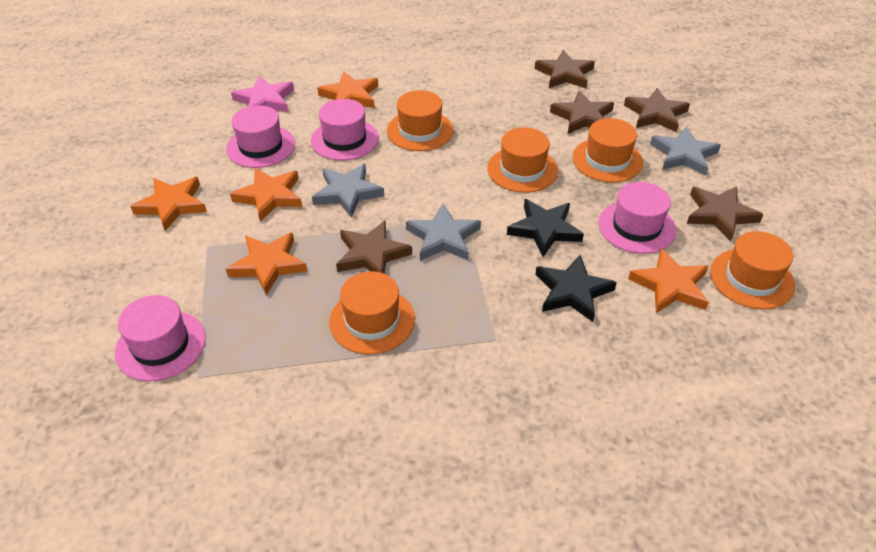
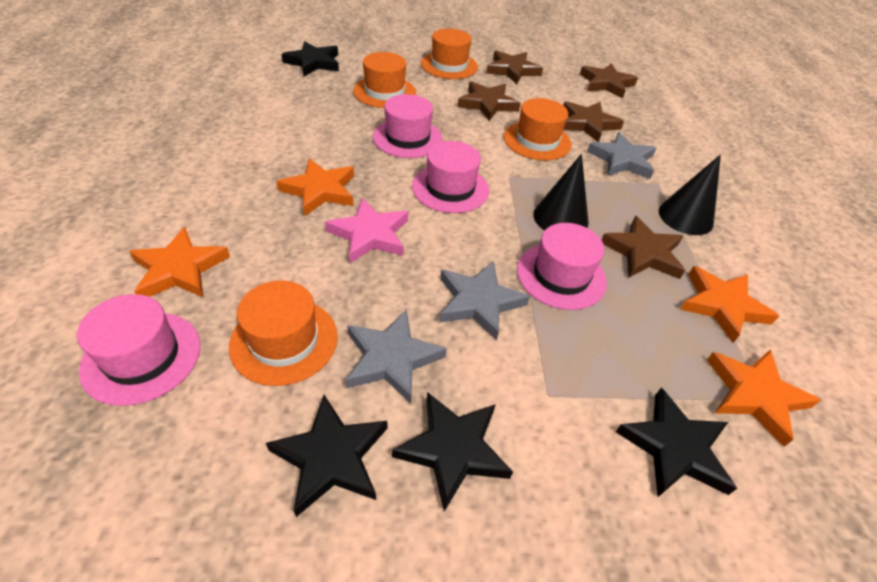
black cone: none = 0 -> [533,154,589,230] [659,154,721,235] = 2
black star: [507,199,584,257] [535,255,617,322] = 2 -> [266,395,387,517] [281,41,339,77] [392,392,513,512] [616,388,737,497] = 4
orange hat: [329,271,415,354] [387,90,454,151] [487,127,558,193] [573,118,643,182] [710,231,795,309] = 5 -> [229,280,338,386] [353,52,416,108] [421,28,478,79] [504,98,572,160] = 4
orange star: [130,177,207,231] [226,232,308,295] [230,168,302,222] [317,72,378,108] [628,248,709,313] = 5 -> [129,227,230,298] [276,158,354,216] [679,266,779,343] [706,350,821,447] = 4

